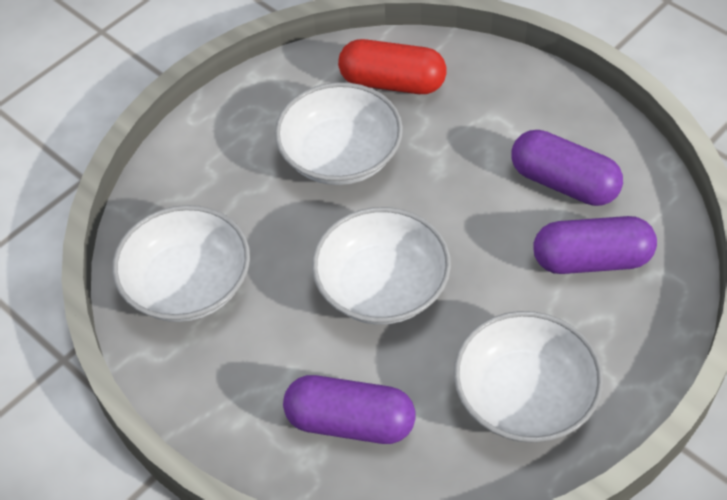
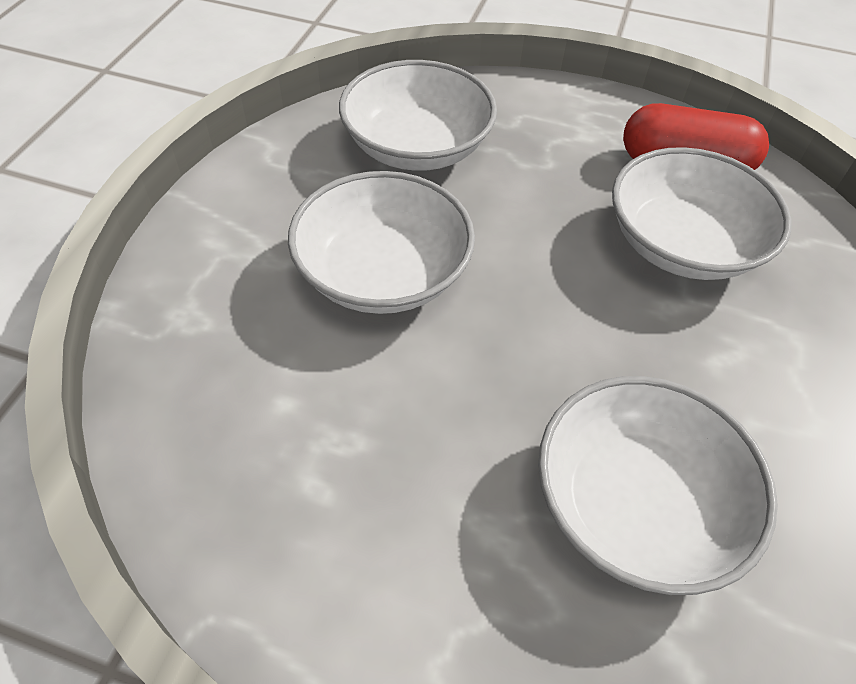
purple capsule: [283,375,415,444] [511,130,623,206] [533,216,657,274] = 3 -> none = 0

